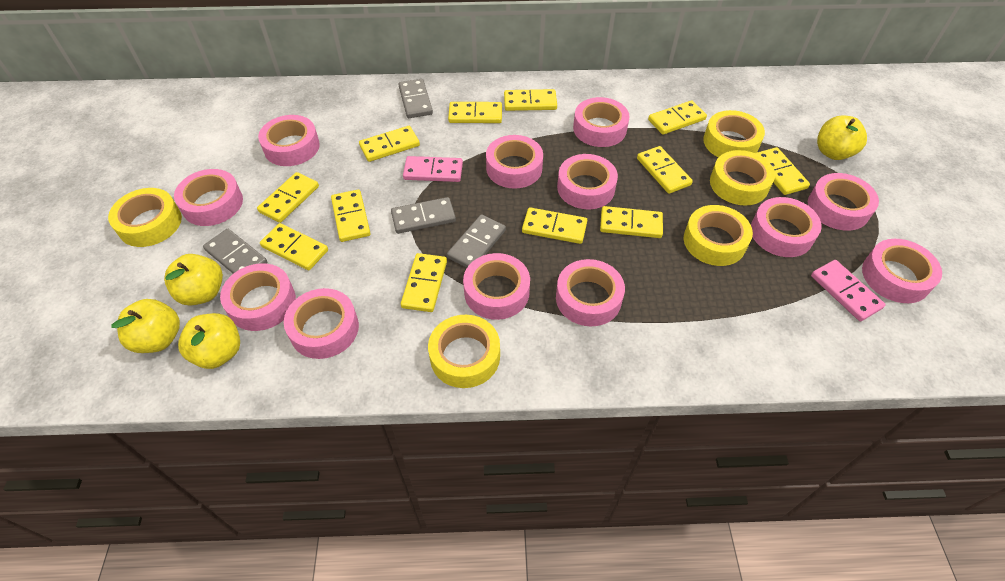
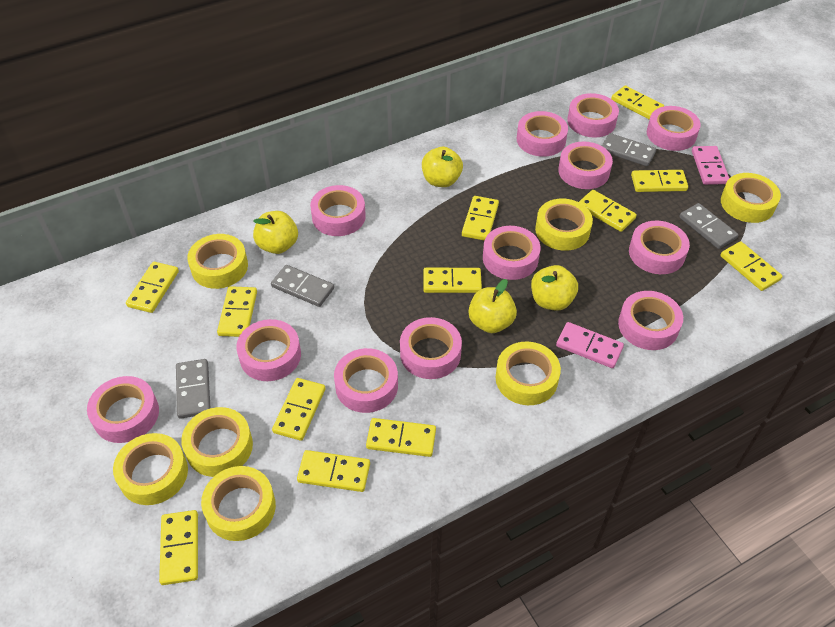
yellow tape: [108,188,182,247] [428,315,500,388] [684,205,753,266] [703,110,765,157] [710,150,775,206] = 5 -> [113,433,188,505] [181,407,253,477] [187,234,248,289] [201,466,276,541] [496,342,561,405] [535,199,593,251] [721,173,781,223] = 7

